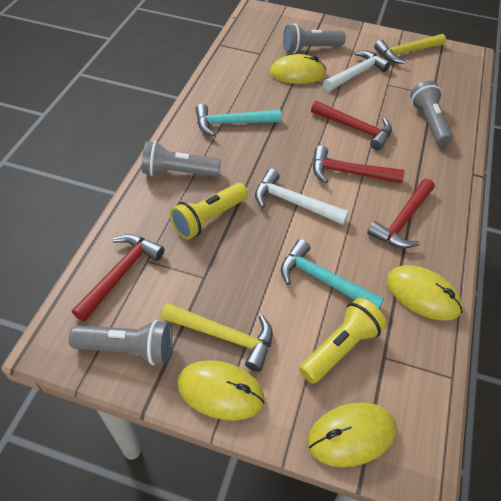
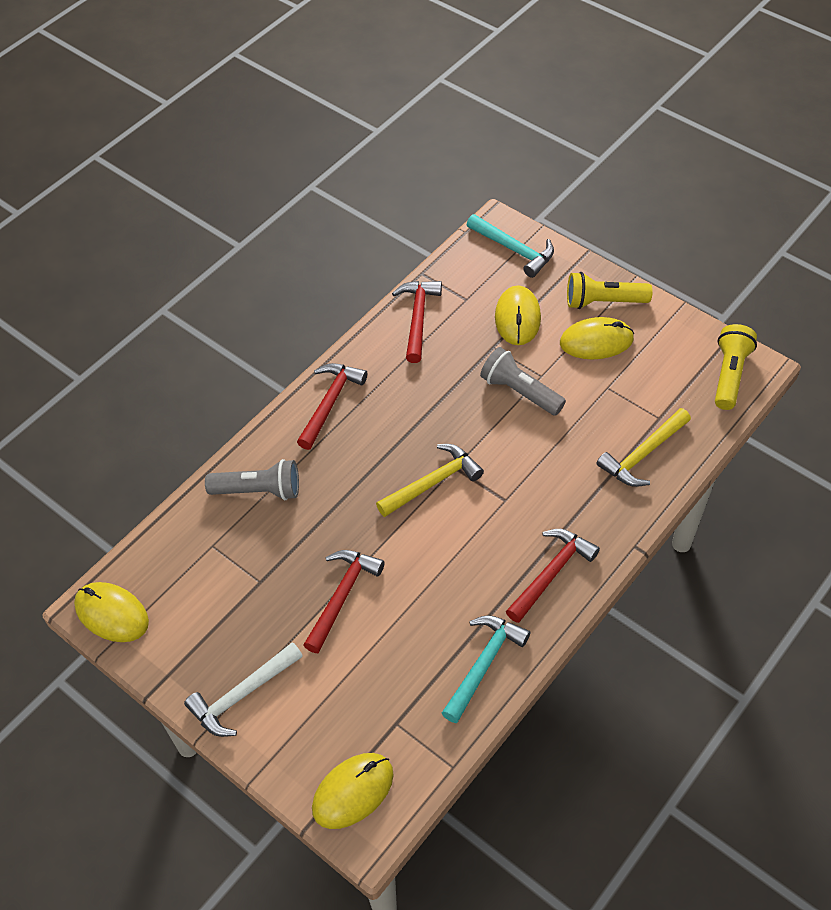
grey flashlight: [69,320,172,365] [142,141,221,177] [283,24,346,53] [410,81,453,146] = 4 -> [205,459,299,500] [480,347,566,416] = 2
white hammer: [255,169,349,225] [323,51,391,91] = 2 -> [184,642,303,737] = 1

